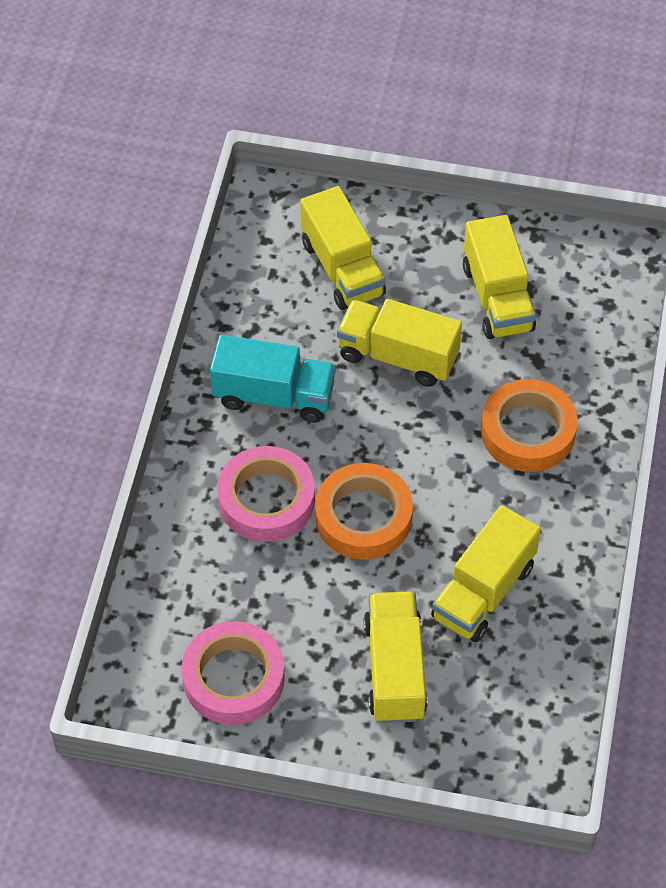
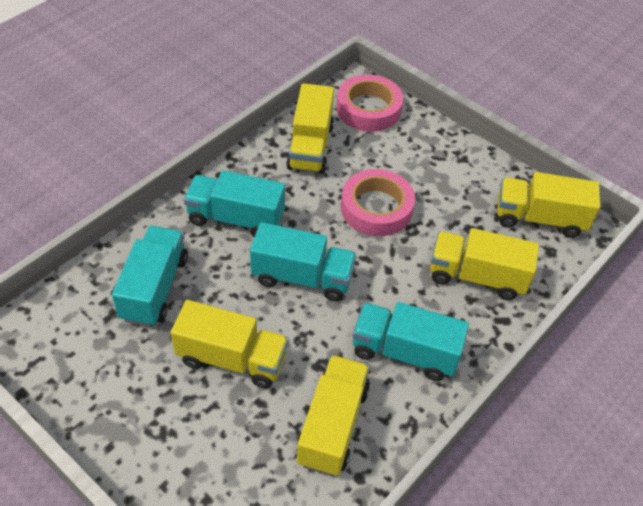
orange tape: [315,463,413,560] [481,379,578,472] = 2 -> none = 0
turquoise truck: [210,335,336,423] = 1 -> [112,226,188,327] [184,170,285,237] [250,222,356,301] [352,302,469,381] = 4

